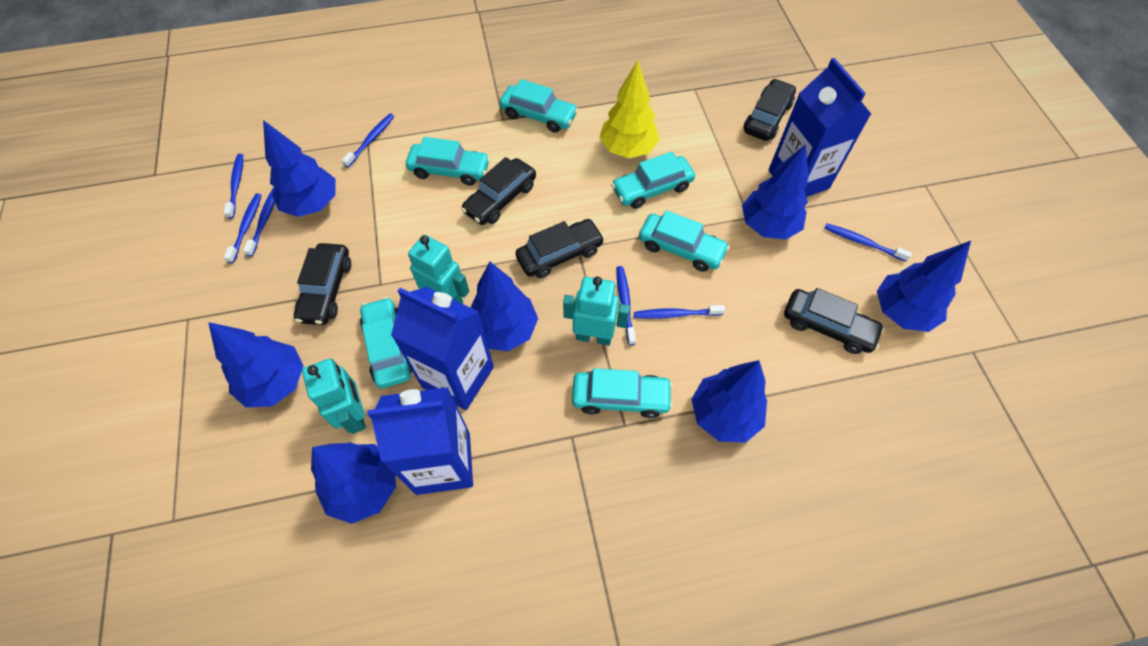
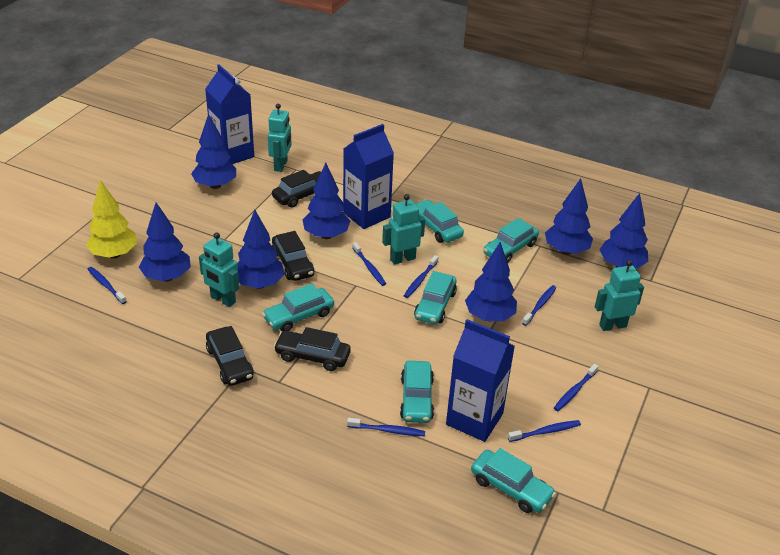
black car: [294,243,351,325] [461,157,536,225] [515,219,605,278] [744,79,796,141] [784,288,885,354] = 5 -> [206,326,254,386] [272,170,321,208] [272,231,314,281] [273,327,351,371] = 4
turquoise robot: [302,359,366,434] [408,235,469,304] [563,277,630,345] = 3 -> [199,233,239,307] [268,103,292,172] [382,194,425,265] [595,260,644,331] = 4

